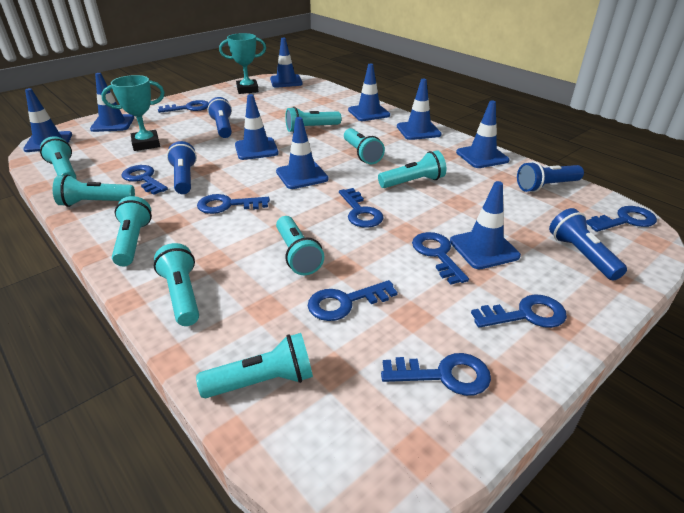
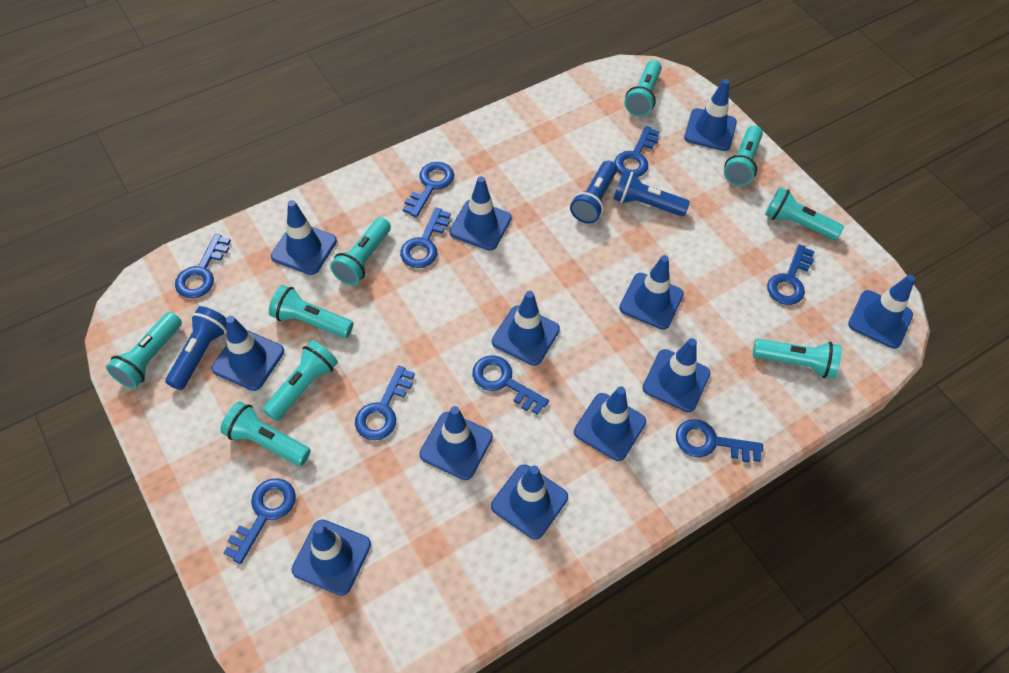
blue flashlight: [167,141,197,194] [208,97,232,138] [517,161,584,192] [549,208,627,281] = 4 -> [165,306,227,390] [570,161,617,224] [613,170,690,216] = 3
blue traffic cone: [23,88,72,152] [90,73,134,132] [235,94,279,160] [270,38,303,87] [276,117,329,189] [348,64,390,121] [397,79,442,140] [450,181,521,269] [456,101,509,168] = 9 -> [211,316,284,391] [271,200,337,275] [292,519,371,596] [419,406,493,480] [450,176,512,251] [491,464,568,540] [492,291,560,366] [574,386,646,461] [619,255,684,330] [642,338,710,412] [684,79,737,151] [848,275,915,349] = 12
turquoise trophy: [101,75,165,151] [219,33,266,94] = 2 -> none = 0

